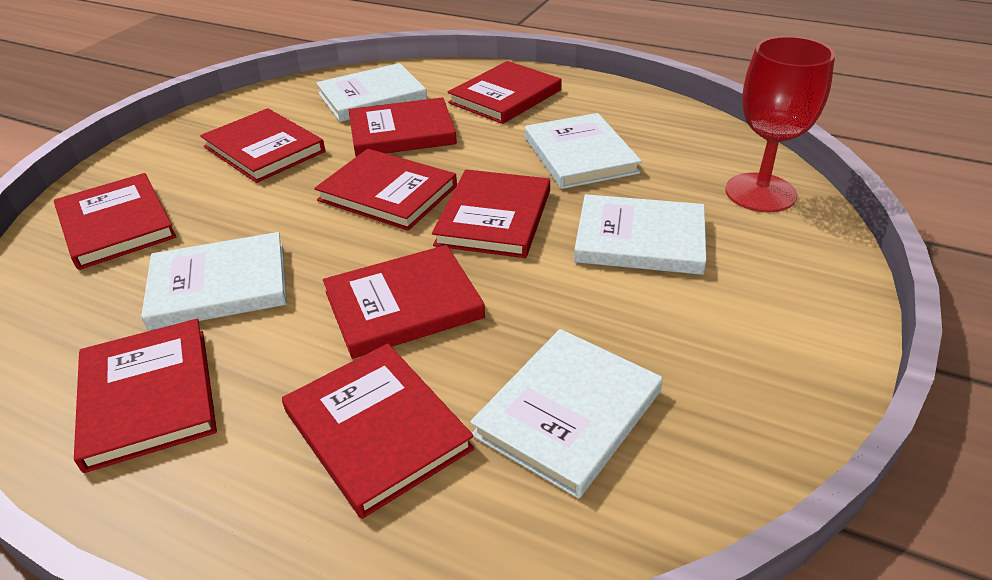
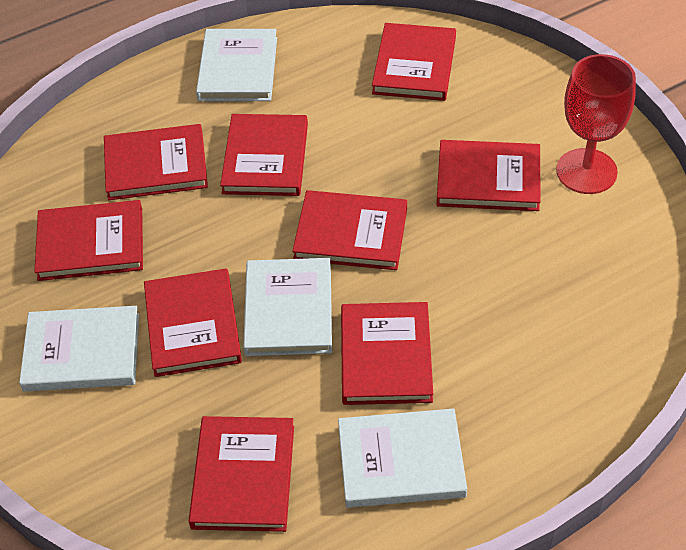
white book: [141,232,287,331] [316,63,427,122] [470,329,663,499] [525,113,642,189] [574,194,706,275] = 5 -> [19,306,139,392] [196,29,277,101] [243,258,332,356] [338,408,467,508] = 4

